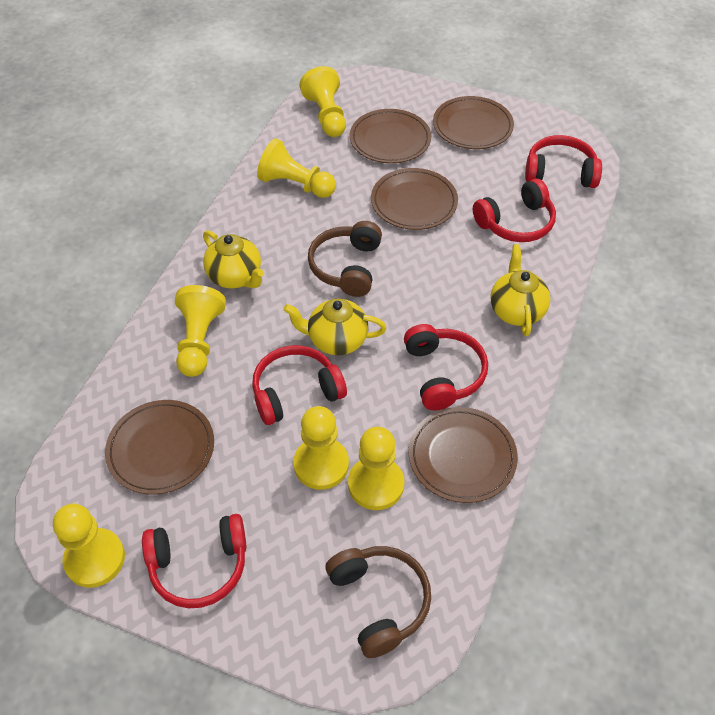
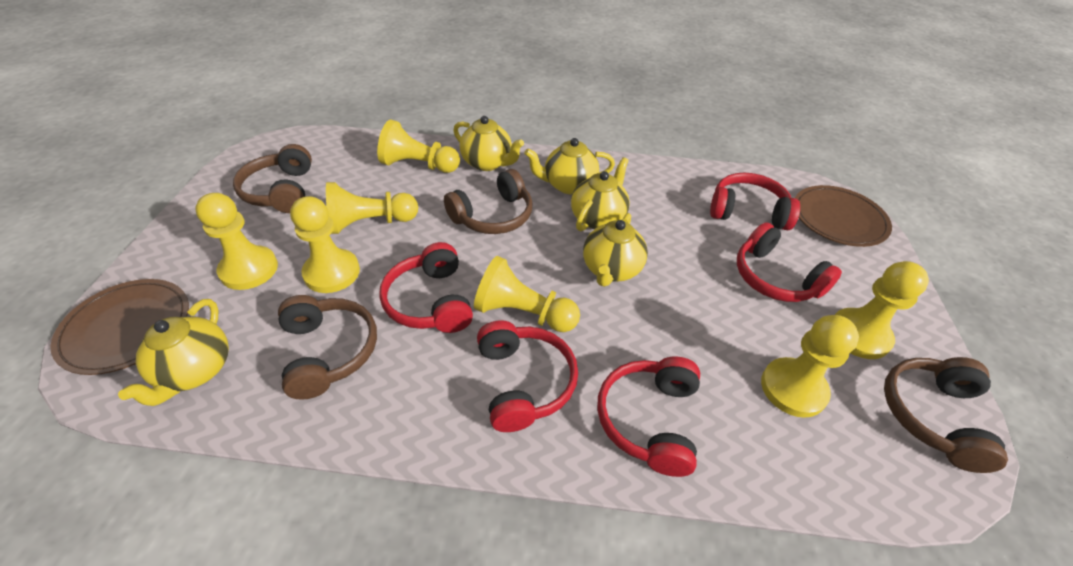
brown headphones: [308,221,382,297] [326,546,431,658] = 2 -> [233,144,312,213] [278,295,377,400] [444,169,532,234] [884,357,1008,473] = 4
brown plate: [105,400,214,494] [350,109,431,163] [371,168,458,230] [408,407,518,503] [433,96,514,149] = 5 -> [51,279,189,375] [795,185,892,247] = 2
yellow pawn: [53,503,125,588] [175,285,226,377] [257,139,336,198] [293,406,349,490] [300,66,346,137] [348,427,404,510] = 6 -> [195,193,278,290] [290,196,360,293] [326,182,418,234] [377,120,460,173] [474,256,580,332] [761,315,859,418] [835,261,929,359] = 7
yellow teapot: [203,230,264,288] [283,299,386,355] [491,244,550,336] = 3 -> [118,299,229,406] [453,116,524,171] [524,138,615,194] [571,157,630,231] [583,213,648,287] = 5

